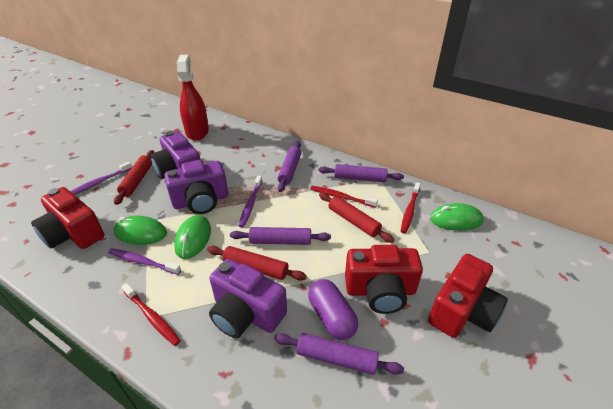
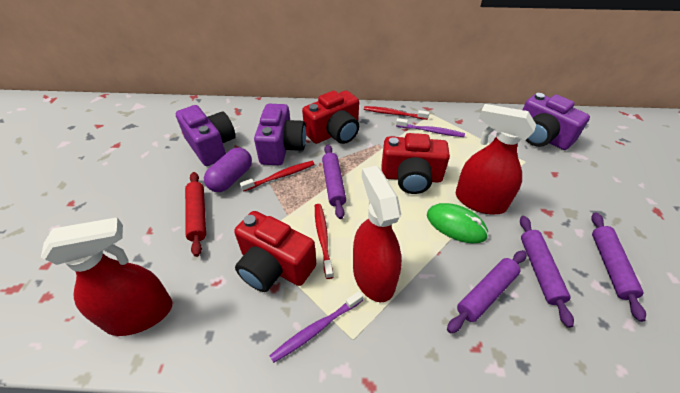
green mouse: [113,215,167,245] [174,215,211,259] [430,203,484,231] = 3 -> [427,203,489,243] = 1
purple toothbrush: [70,162,132,195] [108,248,181,275] [239,176,262,228] = 3 -> [269,291,363,363] [396,118,465,137] = 2
red rolling pin: [114,150,154,205] [207,246,307,281] [319,192,394,243] = 3 -> [185,172,206,257] = 1
red spray bottle: [177,55,209,141] = 1 -> [41,217,172,336] [353,166,402,303] [456,104,536,215] = 3

